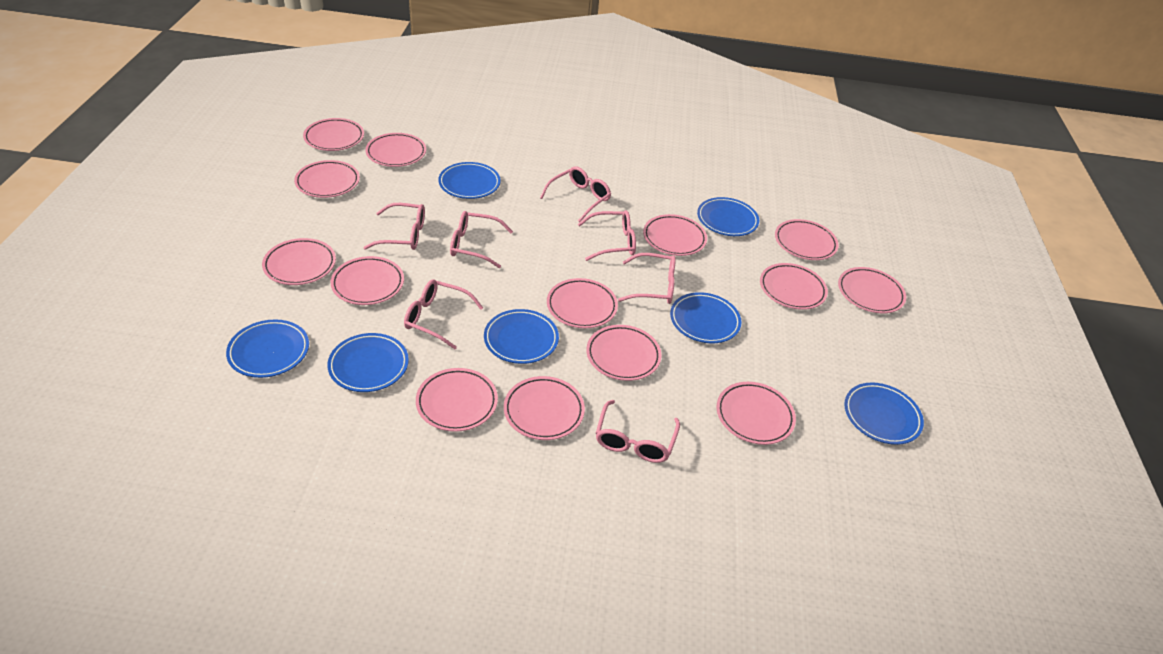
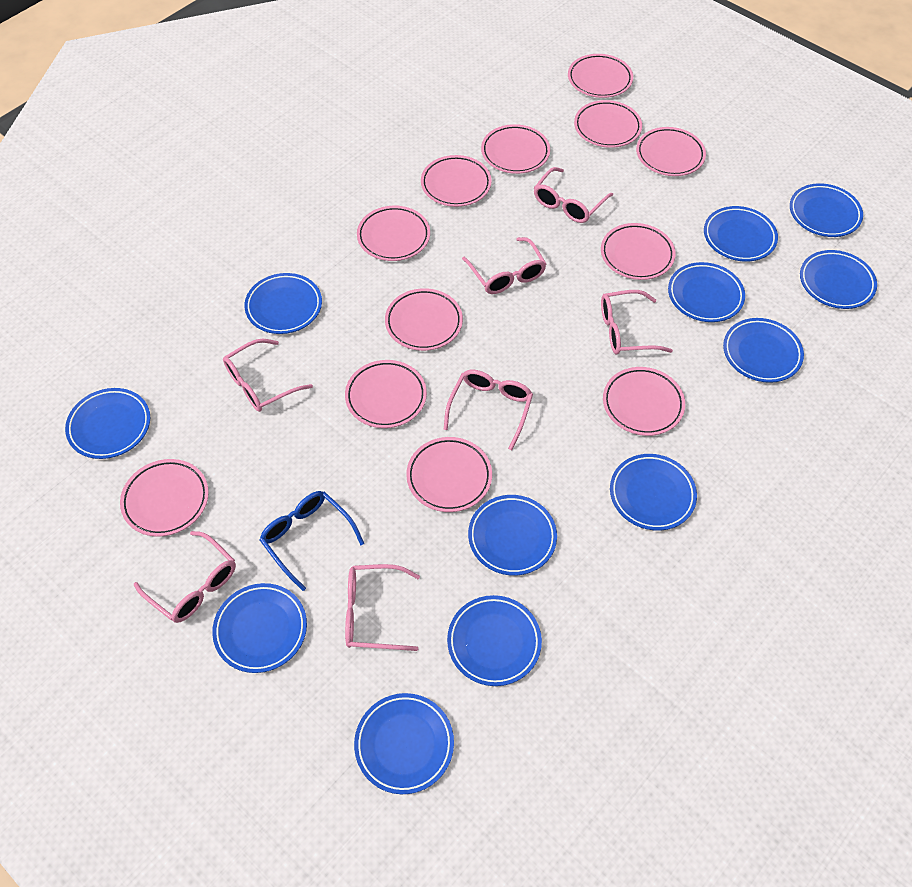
blue glasses: none = 0 -> [260,491,364,591] = 1
blue plate: [226,319,309,378] [327,333,409,392] [438,162,501,199] [484,309,559,364] [670,292,741,343] [697,197,759,236] [844,382,924,445] = 7 -> [65,388,150,459] [212,583,307,673] [244,273,322,334] [354,693,454,794] [447,595,542,686] [468,495,557,576] [610,454,697,531] [668,262,745,322] [704,206,778,262] [723,318,804,383] [790,183,863,237] [800,250,877,309] = 12
pink plate: [262,238,336,285] [294,160,360,198] [303,118,364,151] [331,256,404,305] [365,133,426,167] [416,368,498,432] [504,376,585,440] [547,278,618,328] [586,325,662,381] [643,214,707,256] [717,382,796,445] [760,263,828,310] [775,219,839,260] [838,267,906,313] = 14 -> [120,459,209,537] [345,360,427,428] [357,206,430,261] [385,288,463,351] [406,437,492,512] [421,155,492,207] [481,124,550,174] [568,54,633,98] [574,100,642,148] [601,223,675,280] [603,367,685,436] [636,127,706,176] = 12

